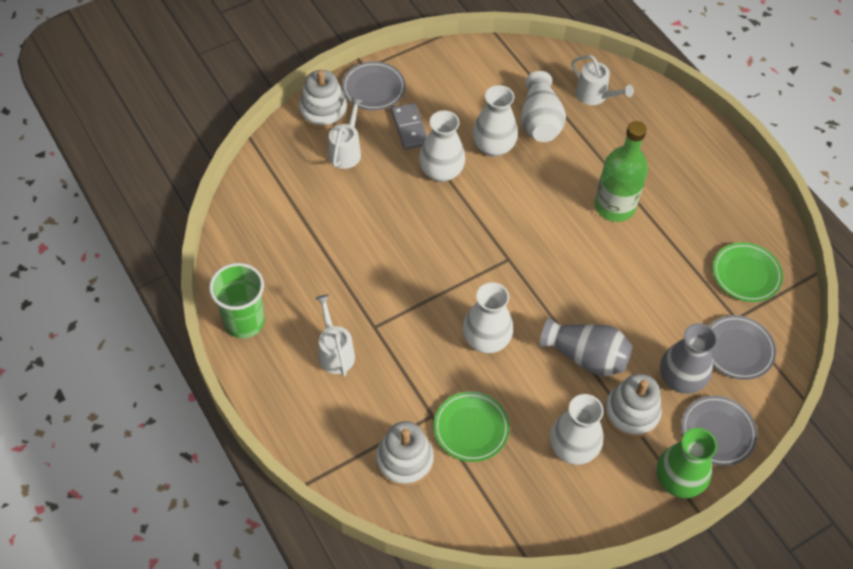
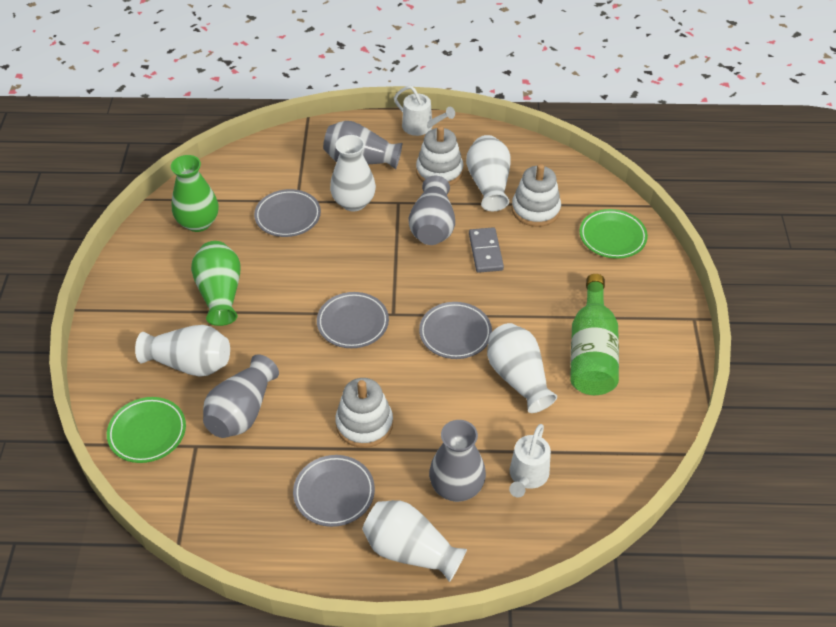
green cup: [209,263,264,338] = 1 -> none = 0
green vase: [657,428,717,498] = 1 -> [171,155,219,232] [191,241,241,326] = 2
grey plate: [342,61,405,110] [681,396,757,466] [709,315,776,380] = 3 -> [254,189,321,237] [293,455,375,527] [317,292,389,348] [419,302,492,359] = 4
grey vase: [540,317,633,376] [660,323,718,394] = 2 -> [203,354,279,438] [323,121,402,169] [409,176,455,245] [429,420,486,502] = 4
white watering can: [316,295,355,376] [328,98,363,169] [572,55,634,105] = 3 -> [394,86,455,136] [509,424,551,498] = 2

